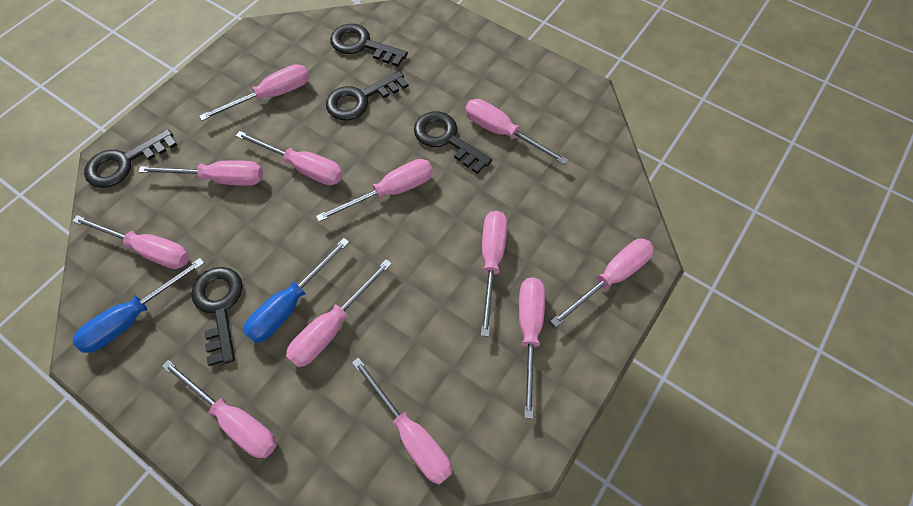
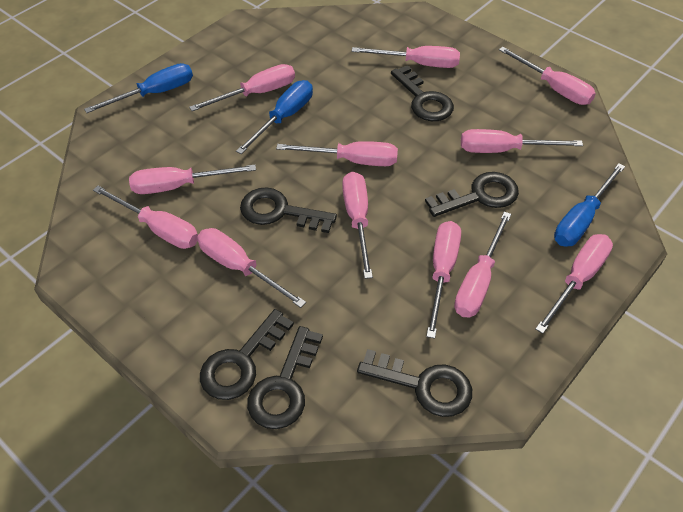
black key: [84,129,177,188] [191,267,243,366] [326,71,409,121] [330,24,408,67] [414,111,492,174] = 5 -> [200,309,294,400] [240,187,337,233] [247,326,323,429] [357,349,472,417] [391,65,454,121] [425,172,519,217] = 6
blue screwdriver: [73,258,204,353] [243,238,349,343] = 2 -> [84,63,193,113] [236,80,313,154] [554,163,625,247] = 3

